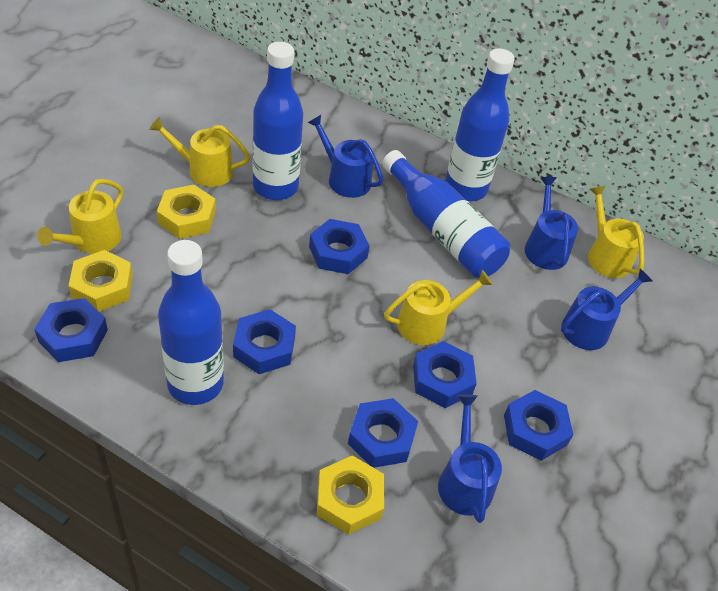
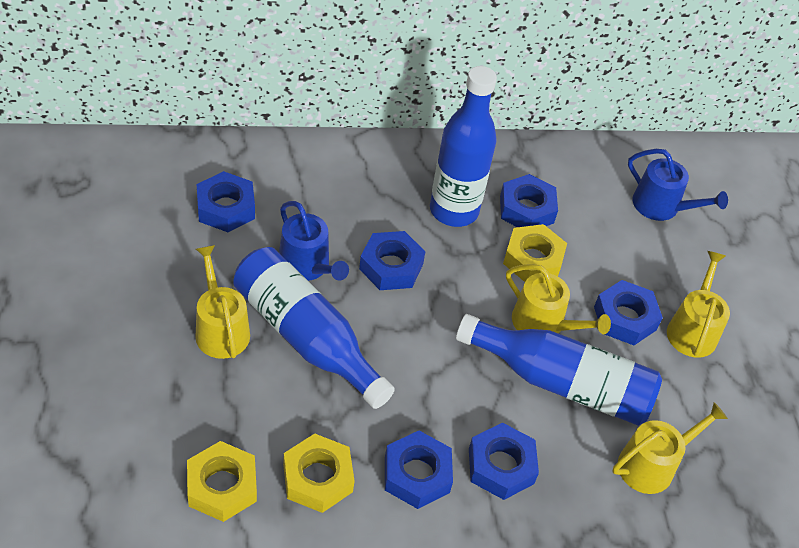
blue bottle: [158,240,224,405] [253,42,303,200] [382,150,510,278] [445,48,515,201] = 4 -> [233,247,395,409] [430,66,497,227] [456,314,662,426] = 3
blue watering can: [308,115,383,198] [438,394,502,523] [525,177,578,270] [561,269,652,350] = 4 -> [279,201,349,281] [628,149,728,221] = 2

